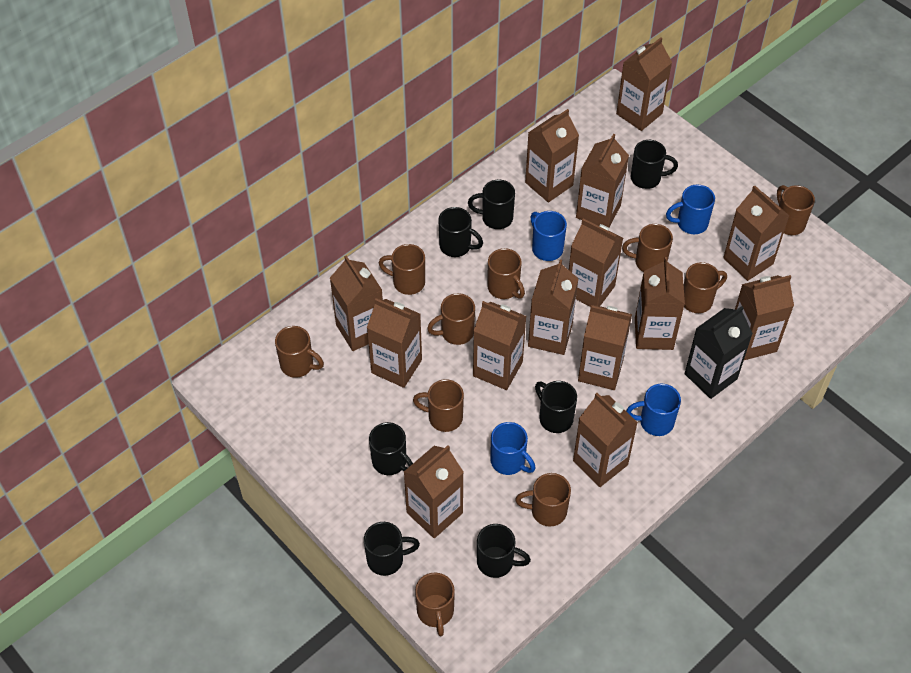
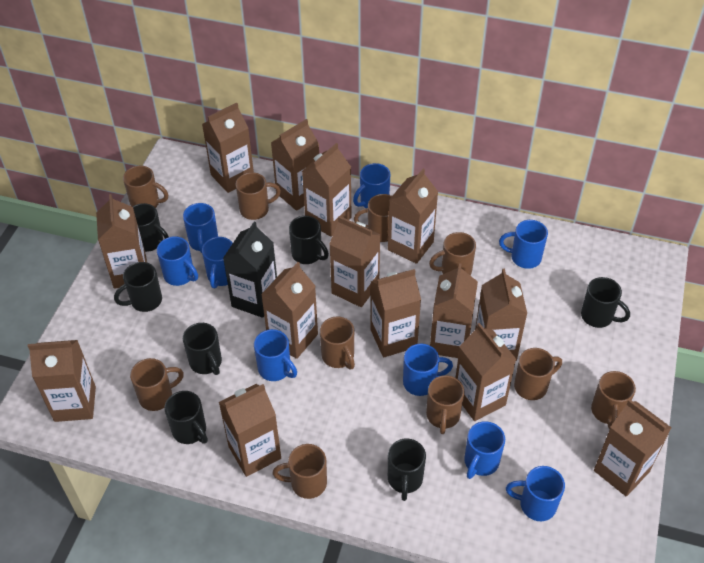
blue mug: [490,422,536,475] [531,211,567,261] [626,384,681,436] [666,185,715,234] = 4 -> [157,236,198,286] [183,203,218,253] [202,237,233,288] [254,329,297,381] [353,163,390,208] [403,344,453,396] [464,421,505,479] [499,220,548,269] [506,466,565,521] = 9

